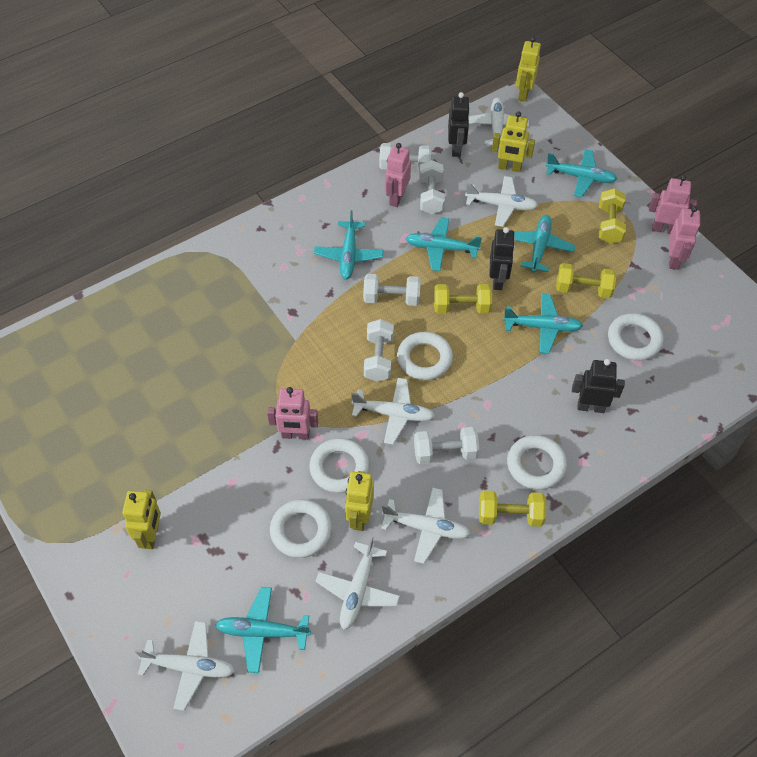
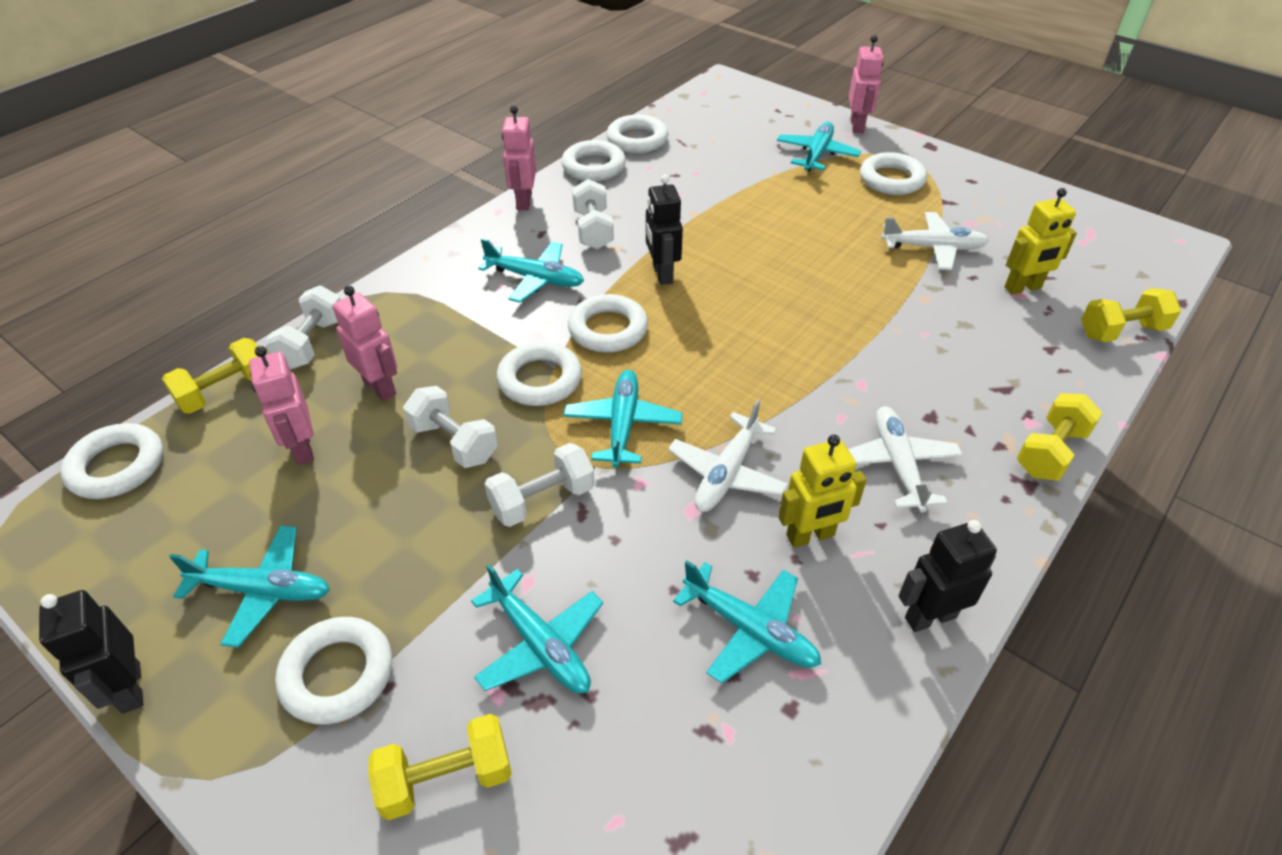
white dumbbell: [363,274,421,306] [364,319,394,382] [379,143,432,170] [414,427,479,464] [419,160,445,214] = 5 -> [265,286,340,369] [403,386,498,468] [485,443,595,527] [572,179,614,249] = 4
white plane: [135,621,235,711] [315,536,400,630] [351,378,435,445] [381,488,470,564] [465,176,538,227] [469,98,529,145] = 6 -> [668,399,788,512] [848,406,963,512] [881,212,989,270] = 3
white ring: [270,499,332,558] [309,438,369,493] [397,332,453,380] [507,435,567,490] [608,313,664,361] = 5 -> [60,423,163,499] [275,617,392,725] [497,342,582,406] [561,140,626,182] [568,294,648,353] [607,114,668,154] [860,152,927,195] = 7
yellow robot: [122,490,161,549] [345,471,374,531] [492,111,535,172] [516,37,541,102] = 4 -> [778,435,867,548] [1004,188,1077,295] = 2

